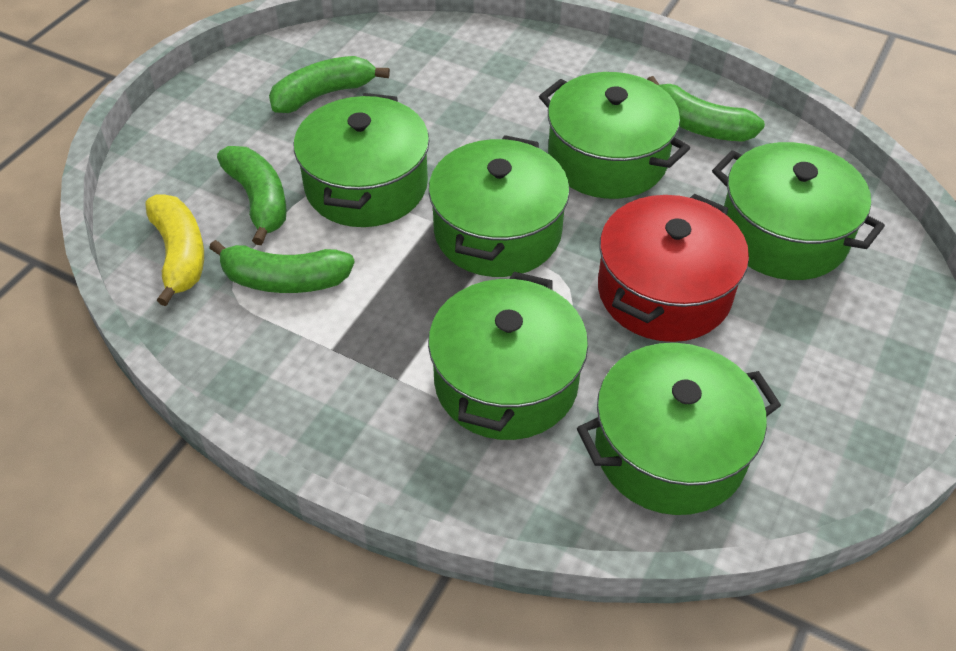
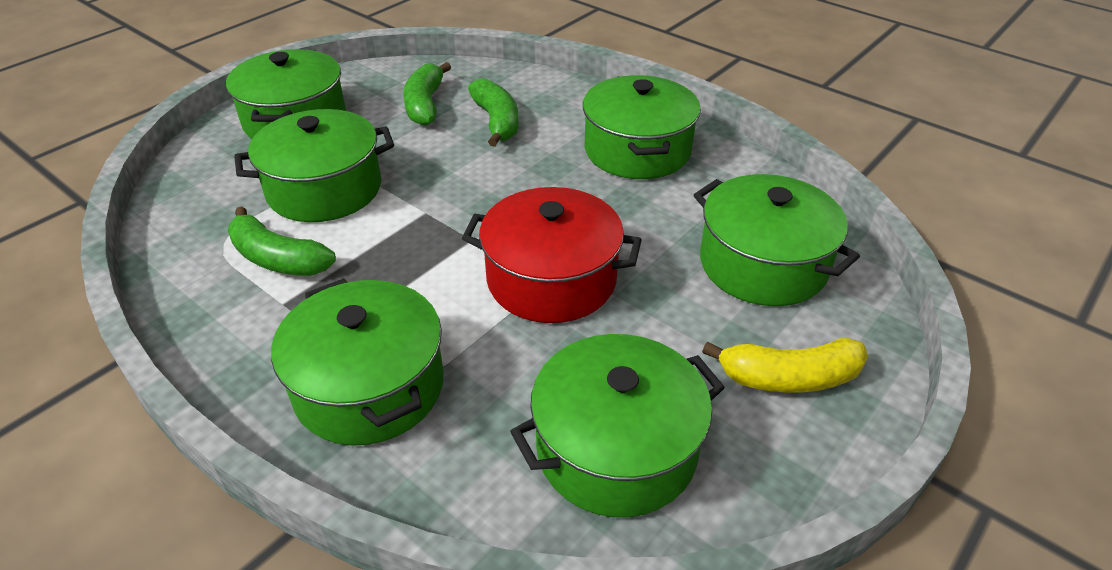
green banana: [209,240,355,293] [217,146,287,245] [269,56,390,113] [647,76,765,142] = 4 -> [228,207,336,276] [403,62,451,126] [468,78,518,147] = 3

